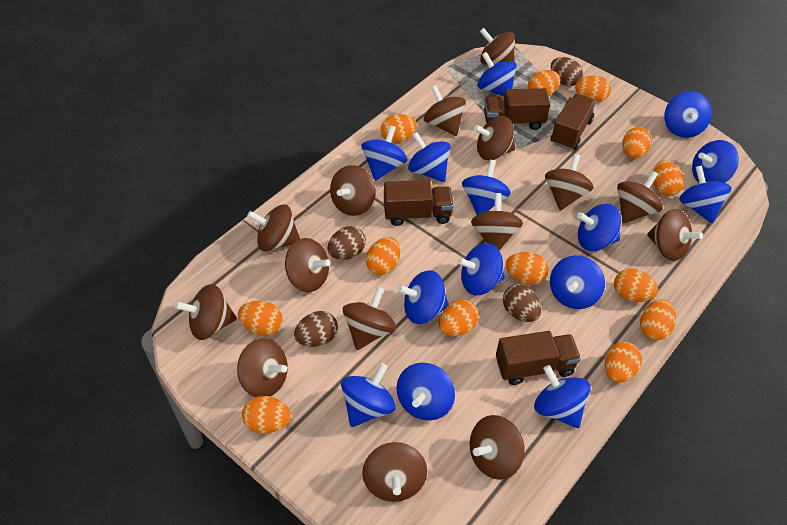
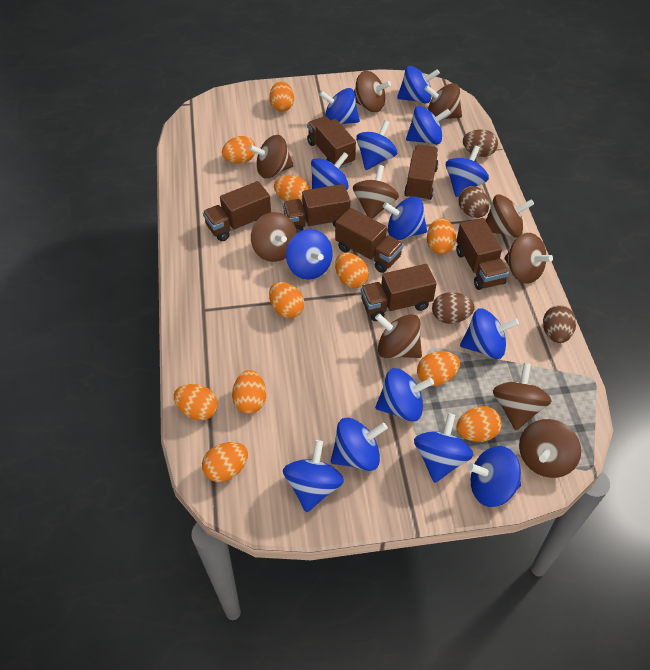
brown spinning top: [175,284,237,340] [237,338,288,397] [247,205,300,252] [285,238,331,292] [330,165,376,216] [343,287,396,350] [362,442,427,502] [424,85,466,136] [470,415,525,480] [471,193,523,251] [474,116,515,160] [480,28,515,65] [545,154,594,211] [617,171,663,223] [647,209,703,261] = 15 -> [249,135,294,178] [251,212,297,262] [353,165,399,219] [354,71,391,112] [375,313,422,358] [424,83,462,119] [486,194,534,238] [493,363,552,430] [504,233,553,283] [519,419,581,478] = 10
brown truck: [384,180,454,226] [484,88,551,130] [496,331,581,385] [551,94,597,150] = 4 -> [203,181,271,241] [283,184,351,233] [307,116,356,169] [335,208,404,273] [361,264,437,321] [404,145,439,201] [456,218,509,290] = 7
orange egg: [238,301,283,336] [242,396,291,433] [366,237,400,275] [380,114,417,143] [439,300,479,336] [506,252,548,285] [528,70,561,96] [575,75,611,103] [605,342,642,383] [614,268,658,302] [622,127,652,158] [640,299,676,340] [653,160,684,196] = 13 -> [174,384,218,420] [202,442,248,482] [222,136,256,164] [232,370,266,414] [269,82,294,112] [269,282,304,318] [274,175,310,202] [335,253,369,288] [417,351,460,386] [427,218,456,254] [456,406,502,442] = 11

